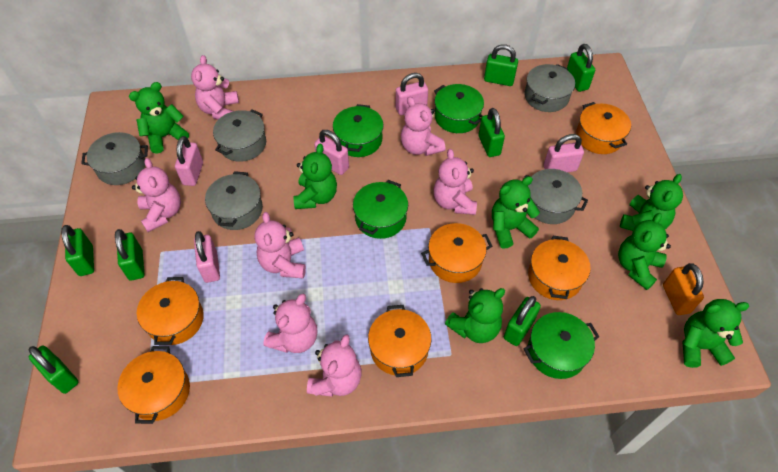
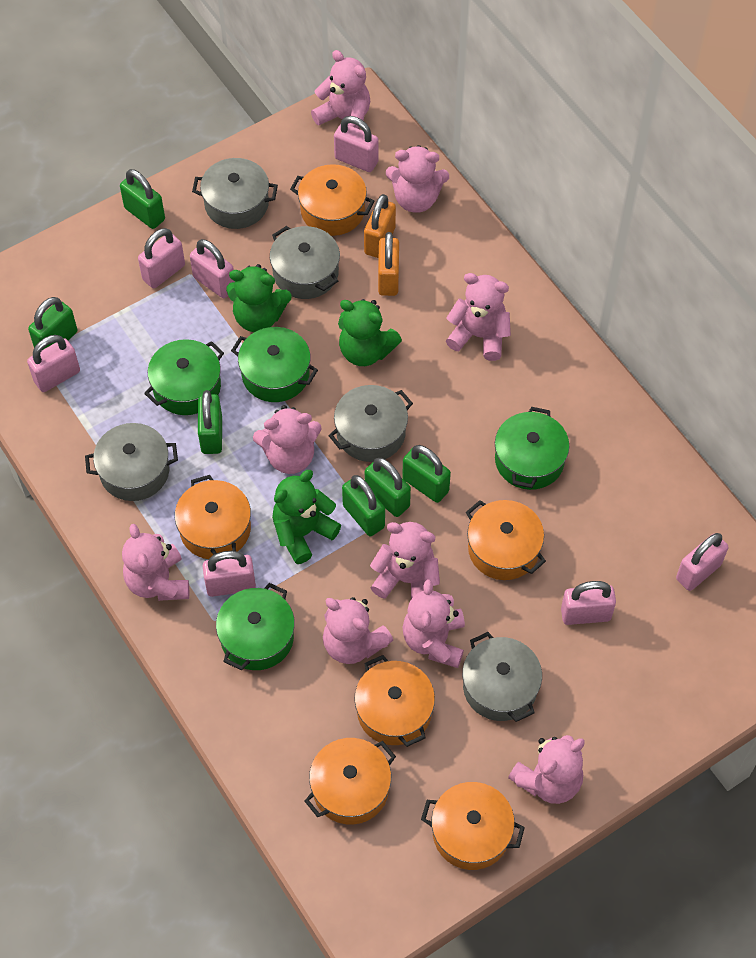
green padlock: [29,346,79,394] [61,225,94,276] [115,229,145,281] [478,108,505,157] [484,44,518,86] [504,296,541,346] [567,44,595,92] = 7 -> [28,297,77,350] [120,169,165,229] [198,390,222,454] [342,475,385,536] [365,458,411,517] [402,445,451,503] = 6
green teddy bear: [129,82,189,154] [293,144,337,209] [445,288,505,343] [492,176,540,249] [618,213,671,290] [620,174,683,231] [683,299,749,368] = 7 -> [226,264,292,332] [272,470,341,564] [338,299,402,366] = 3
orange padlock: [663,263,704,315] = 1 -> [364,194,396,258] [378,232,399,296] = 2
pink padlock: [175,136,203,186] [194,231,220,283] [314,130,349,175] [396,73,428,115] [544,134,584,172] = 5 -> [27,335,80,392] [138,228,185,288] [190,239,235,298] [203,551,256,597] [334,116,379,172] [561,581,616,625] [676,533,728,591] = 7
pink teddy bear: [132,158,181,232] [191,55,239,120] [254,212,306,279] [263,294,318,353] [307,334,362,397] [401,97,445,156] [433,149,477,215] = 7 -> [122,524,189,601] [253,405,322,474] [311,50,370,129] [323,597,393,664] [370,522,440,599] [386,145,449,213] [403,579,465,668] [446,273,511,361] [508,735,585,804] = 9

